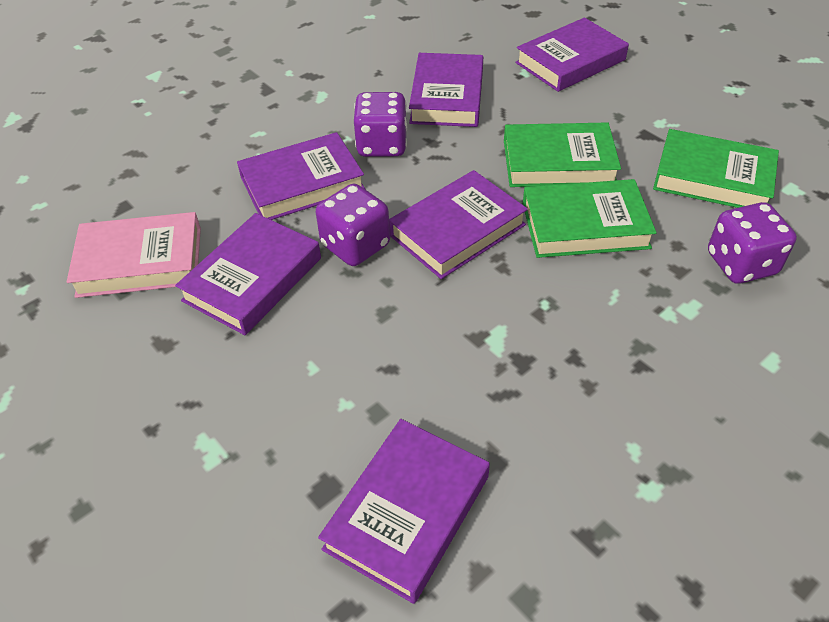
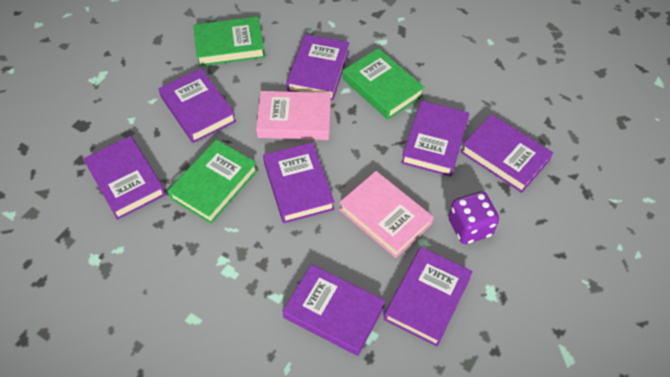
pink book: [67,212,201,298] = 1 -> [256,91,331,140] [339,171,434,258] = 2
purple book: [175,213,321,335] [237,132,365,220] [318,419,490,604] [389,170,528,279] [409,53,483,127] [515,18,629,92] = 6 -> [83,136,166,220] [158,68,236,143] [263,142,335,223] [282,264,385,356] [286,34,350,100] [384,247,473,347] [402,101,469,177] [460,114,553,193] = 8
purple dice: [316,184,390,266] [354,92,407,157] [708,202,797,284] = 3 -> [449,191,499,244] = 1

